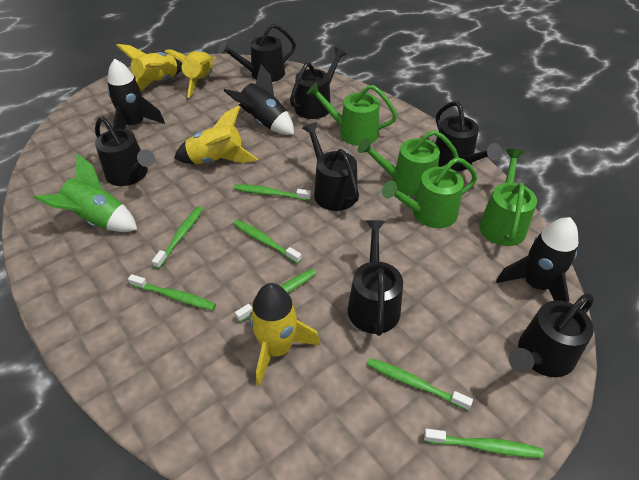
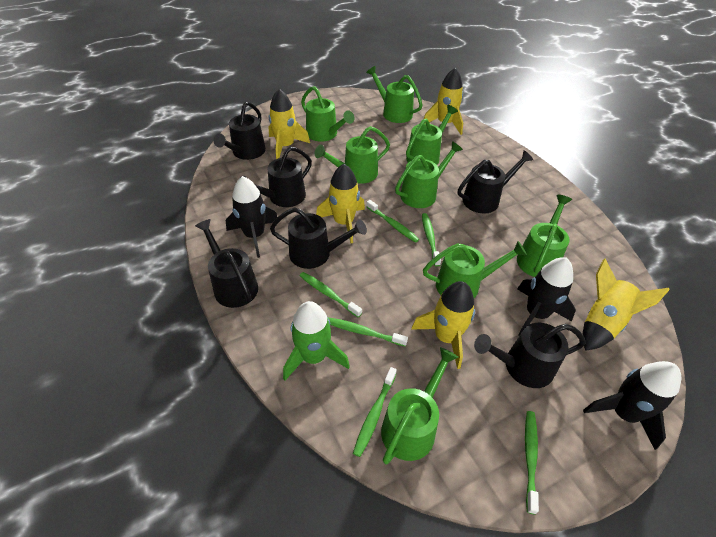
black watering can: [95,116,155,186] [218,24,296,82] [290,47,347,119] [302,122,359,211] [348,220,403,336] [435,101,502,171] [509,293,594,377] = 7 -> [195,219,258,308] [213,102,266,160] [239,147,312,207] [270,207,367,269] [458,150,533,214] [474,323,585,388] = 6
green toothbrush: [128,274,216,310] [152,207,203,269] [233,184,311,201] [233,220,302,264] [235,269,316,322] [367,358,473,411] [424,429,544,458] = 7 -> [300,272,362,318] [328,317,408,346] [353,367,397,457] [366,200,419,243] [422,213,441,267] [525,411,539,514] = 6
green watering can: [307,82,397,146] [358,130,459,197] [382,157,477,228] [479,149,537,246] = 4 -> [301,86,354,142] [315,126,390,184] [366,66,423,123] [381,347,459,464] [395,141,463,208] [406,105,458,165] [423,241,527,298] [517,195,572,277] = 8
yellow rocket: [116,44,182,91] [164,49,216,98] [174,106,258,164] [249,283,320,386] = 4 -> [269,89,310,159] [316,164,365,243] [411,281,475,369] [424,68,463,135] [582,259,670,351] = 5

